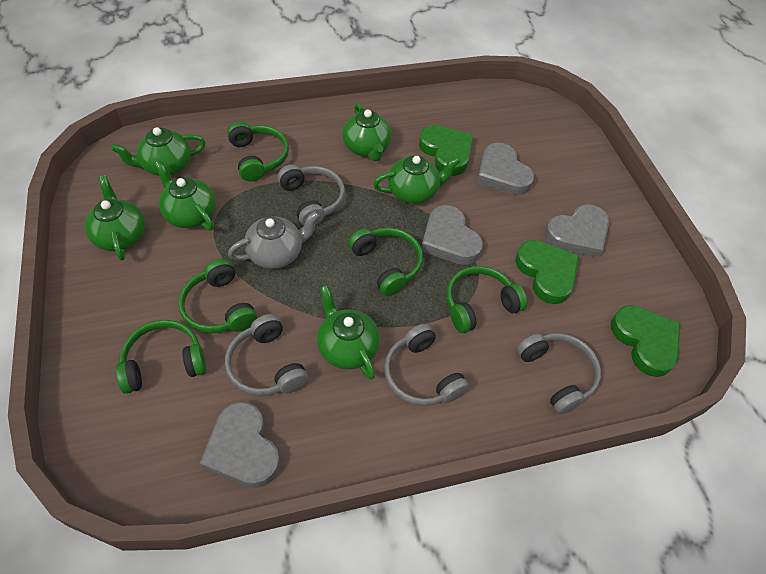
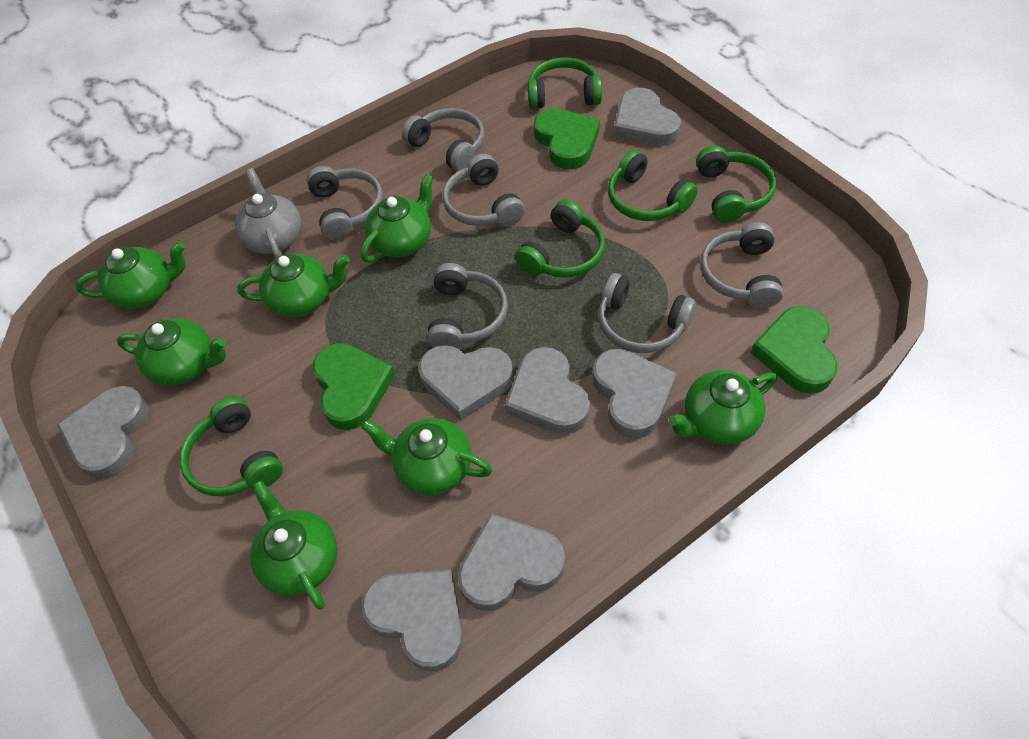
green teapot: [85,175,145,261] [111,127,205,176] [154,160,216,230] [317,285,380,380] [342,103,392,161] [373,155,460,204] = 6 -> [76,242,185,309] [117,318,226,386] [237,254,350,317] [250,480,337,610] [361,174,434,262] [361,418,492,495] [669,370,777,445] = 7
grey headphones: [225,314,308,396] [278,164,345,226] [384,324,469,406] [517,333,601,414] = 4 -> [307,166,383,240] [402,108,484,171] [427,263,508,348] [443,154,525,226] [599,273,696,353] [700,222,783,308] = 6
grey heart: [200,402,280,488] [421,205,483,265] [477,143,534,195] [545,204,609,258] = 4 -> [57,386,149,479] [361,569,463,671] [419,345,513,421] [458,514,565,611] [505,347,590,434] [592,349,677,438] [614,88,681,146] = 7

